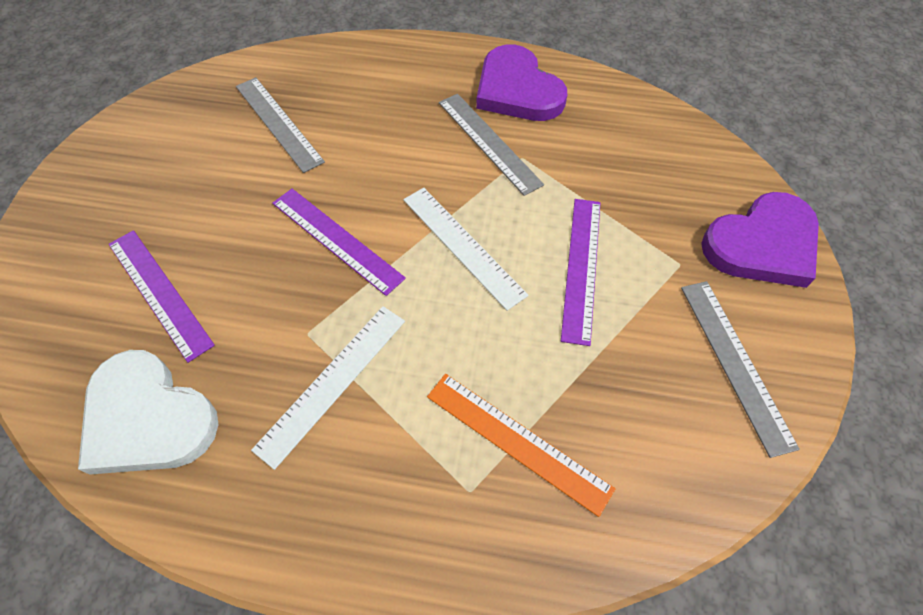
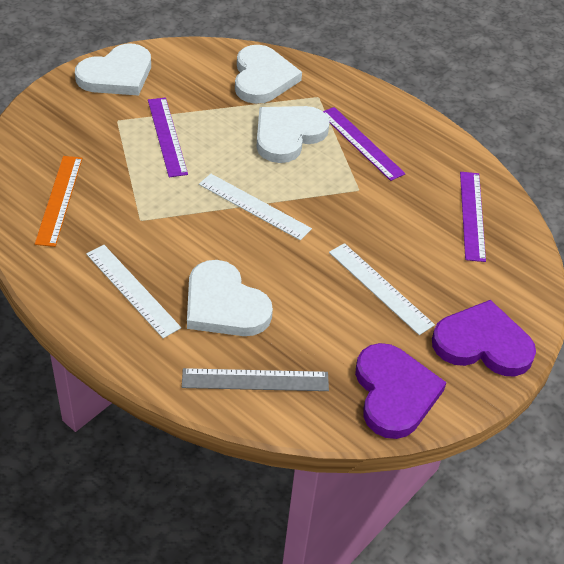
grey ruler: [236,77,325,173] [439,94,544,196] [681,281,800,458] = 3 -> [182,368,329,391] = 1
white heart: [78,350,219,475] = 1 -> [75,44,151,96] [187,260,273,336] [235,45,302,104] [257,106,330,163] = 4
white ruler: [251,306,405,470] [403,188,528,311] = 2 -> [86,245,181,338] [199,174,312,241] [329,243,435,335] = 3

